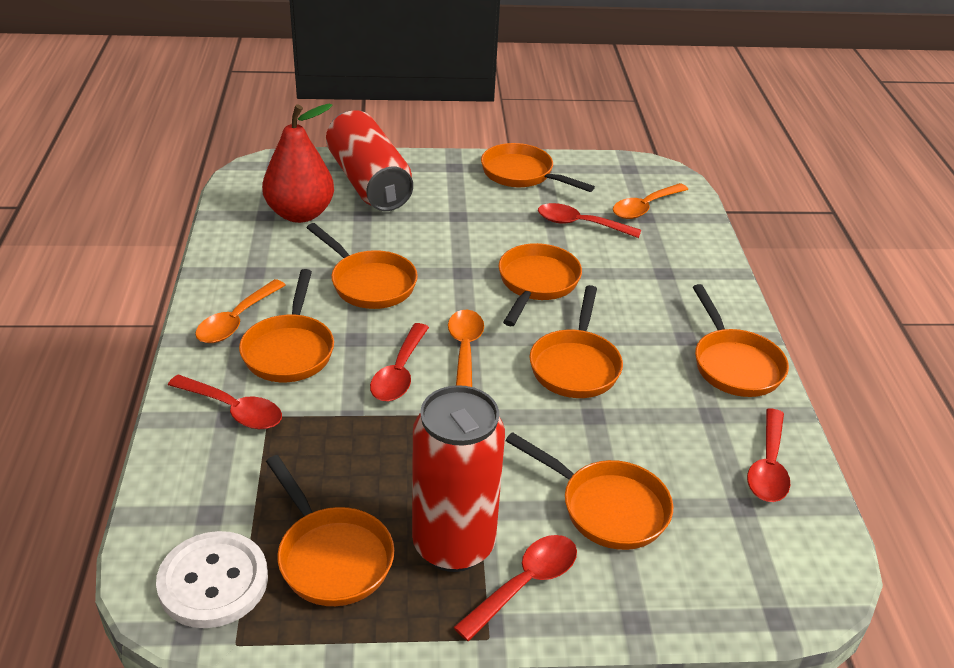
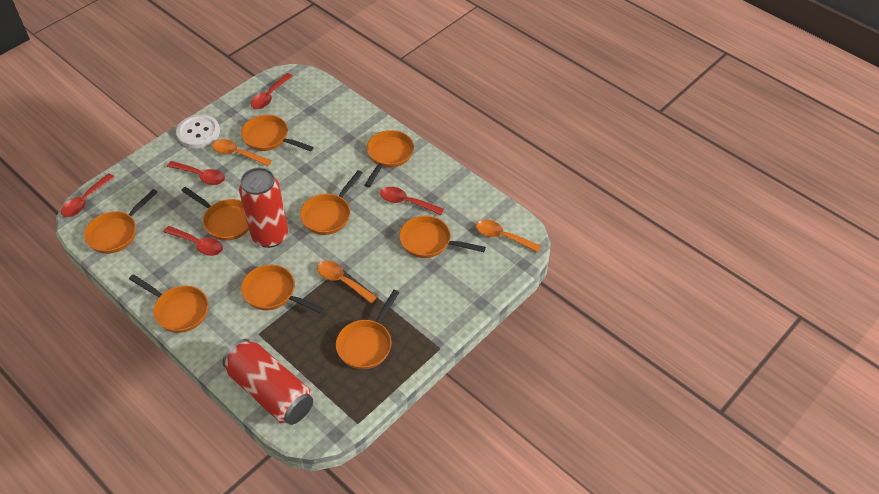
orange pan: [239,269,334,382] [266,455,394,606] [307,223,418,309] [481,143,595,192] [498,243,582,326] [505,432,673,550] [530,285,623,398] [693,284,789,397] = 8 -> [84,189,158,254] [129,274,208,333] [181,187,249,241] [241,115,314,151] [241,265,324,313] [300,170,363,235] [336,290,400,369] [365,130,414,187] [399,216,486,258] = 9
red pear: [262,104,334,223] = 1 -> none = 0

